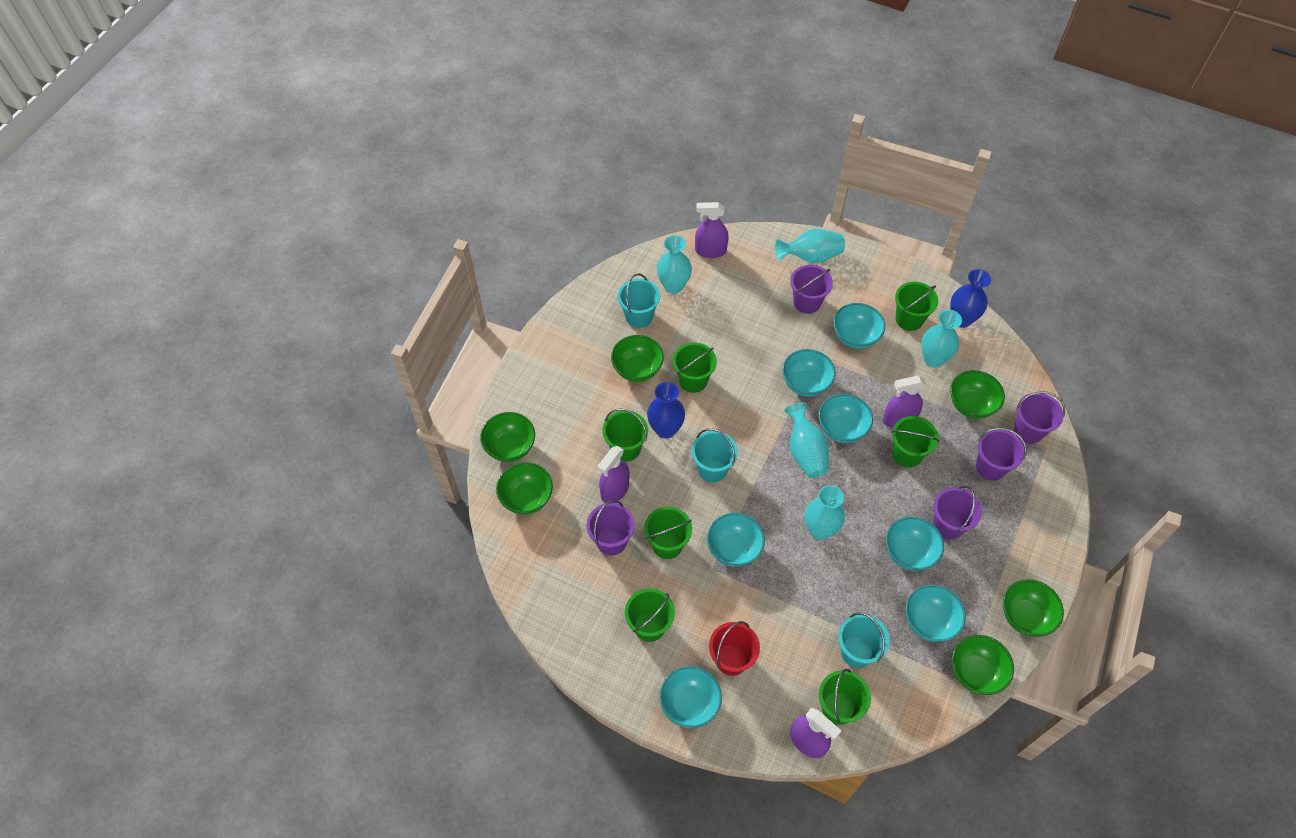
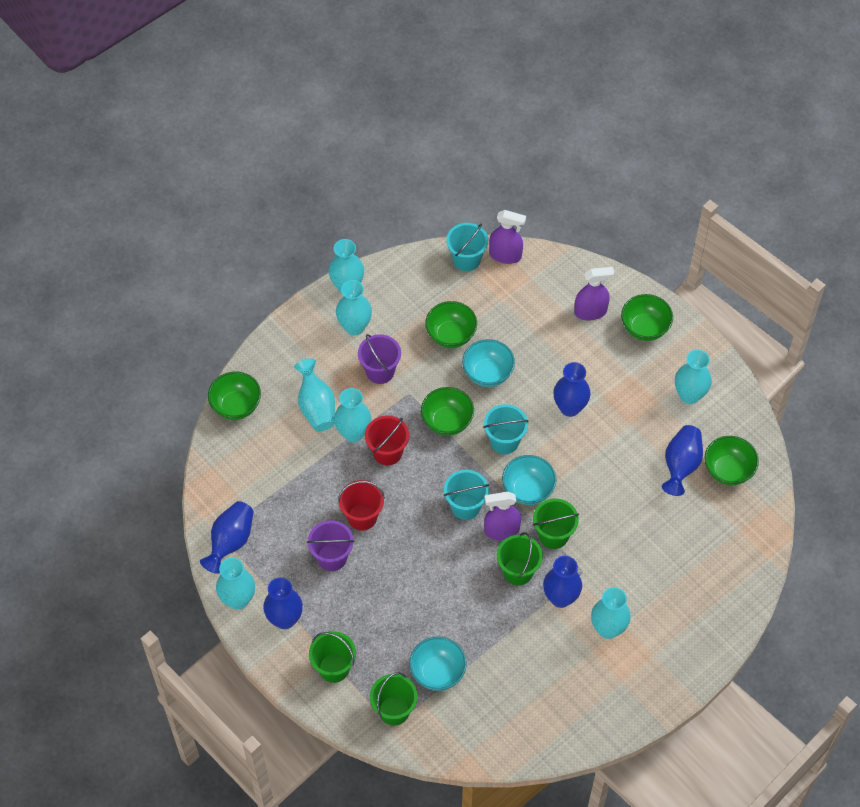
blue vase: [647,382,685,439] [950,269,991,328] = 2 -> [200,501,254,574] [263,577,303,629] [543,556,582,608] [554,362,590,417] [662,425,703,496] = 5
green bowl: [480,412,535,462] [496,462,553,515] [611,335,664,382] [950,370,1005,419] [952,635,1014,695] [1003,579,1064,637] = 6 -> [208,372,261,420] [421,387,474,436] [425,301,477,348] [621,294,673,341] [704,436,759,485] = 5
green bucket: [602,408,648,462] [625,589,675,642] [644,507,692,559] [673,343,717,393] [819,669,871,725] [891,416,939,467] [895,282,938,331] = 7 -> [309,631,356,683] [370,672,418,725] [497,532,543,585] [533,499,579,549] = 4
purple bucket: [587,500,635,555] [790,265,833,314] [933,486,982,540] [976,428,1026,481] [1014,391,1065,444] = 5 -> [307,520,354,571] [358,334,401,384] = 2
purple spray bottle: [598,446,629,503] [695,202,729,258] [790,708,841,758] [883,376,926,428] = 4 -> [484,492,521,540] [489,210,526,264] [574,267,614,320] = 3
red bucket: [709,621,760,676] = 1 -> [338,480,385,530] [365,415,409,466] = 2
turquoise bowl: [659,666,722,728] [707,513,765,567] [782,349,836,397] [818,394,873,443] [833,303,885,349] [886,517,944,571] [905,585,966,642] = 7 -> [409,637,467,691] [462,339,515,387] [502,455,556,505] = 3
turquoise vase: [657,235,692,294] [775,229,845,263] [784,402,829,478] [804,485,845,540] [921,310,962,368] = 5 -> [216,557,255,610] [294,358,335,431] [329,239,364,293] [334,388,371,442] [336,280,372,335] [591,587,631,639] [675,350,712,404] = 7

